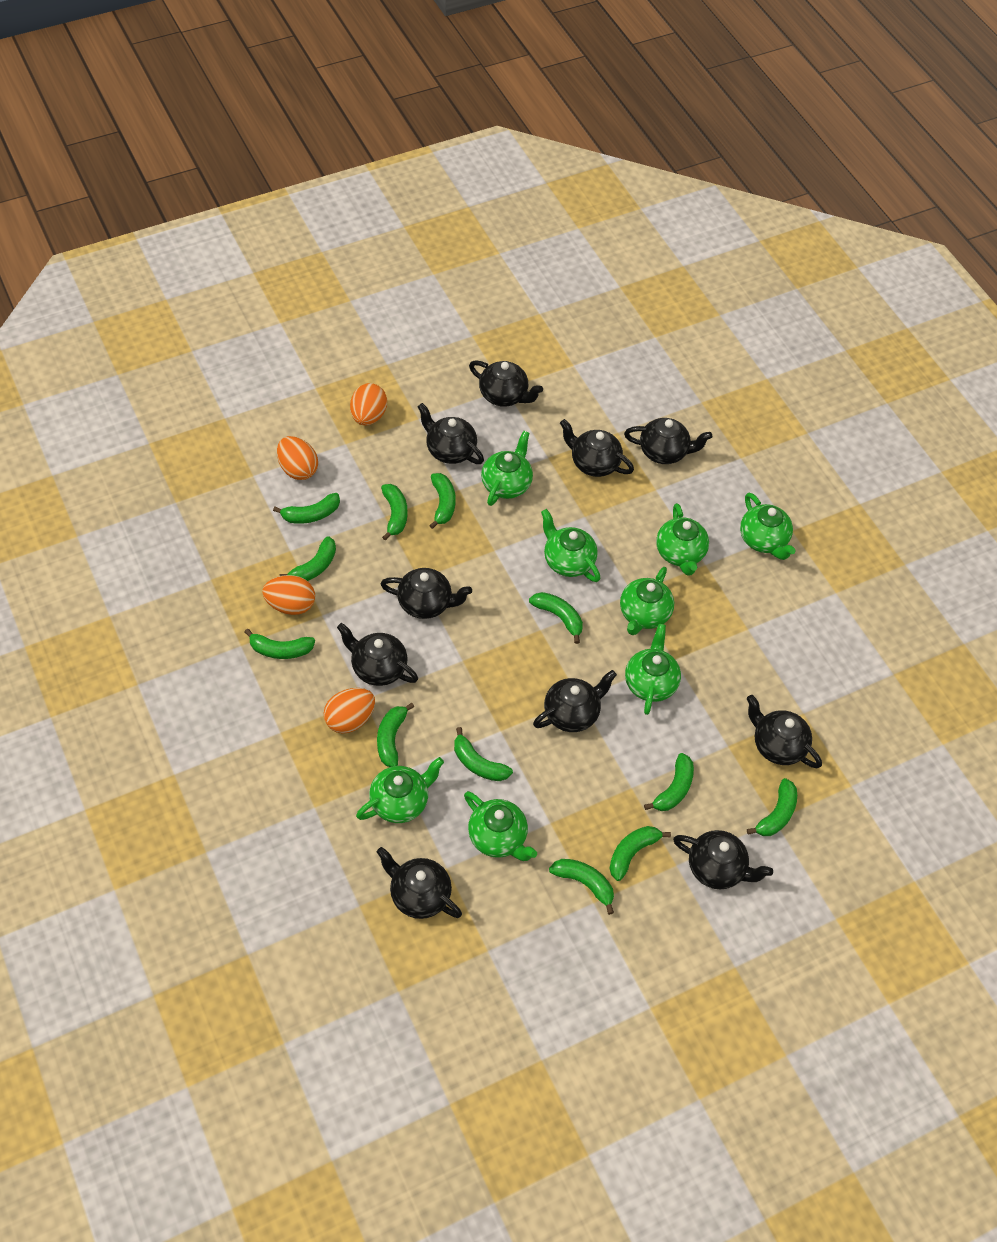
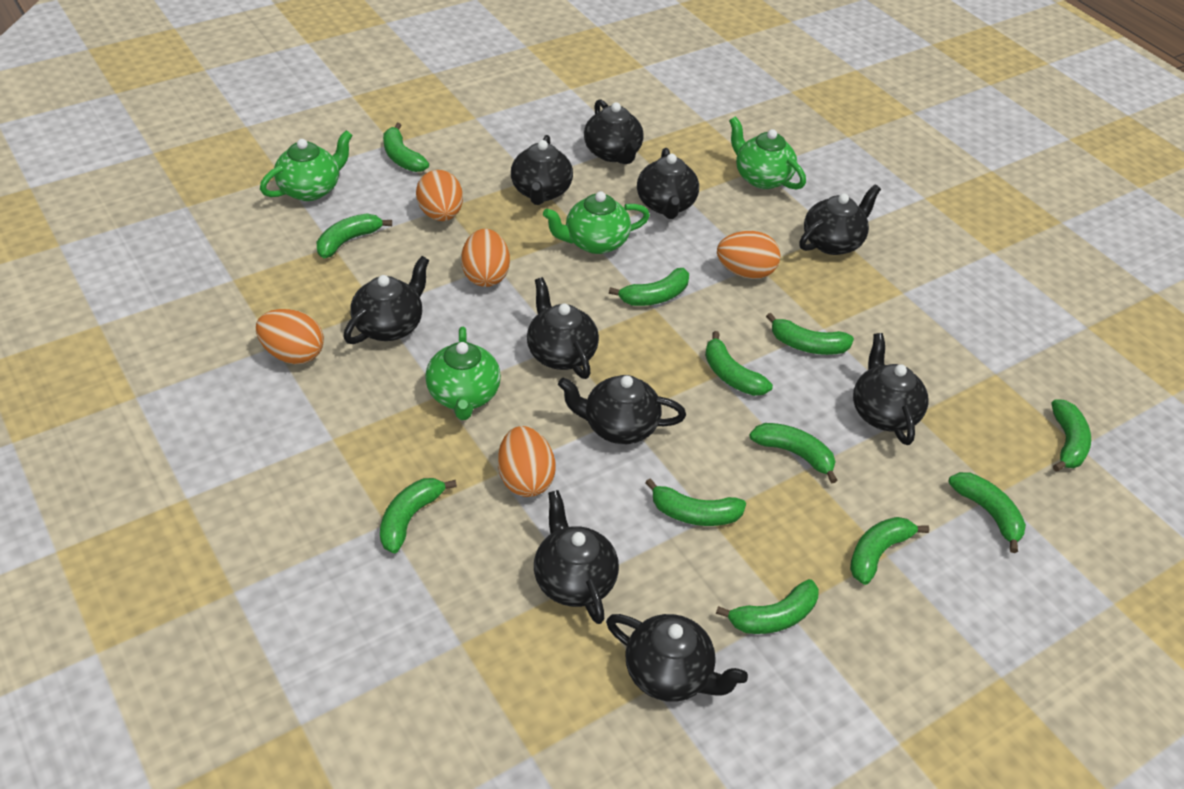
green teapot: [356,757,444,823] [464,791,537,861] [481,431,533,506] [541,509,600,582] [620,567,674,635] [625,624,681,715] [656,503,709,576] [740,493,796,560] = 8 -> [260,130,353,201] [425,327,501,420] [543,191,650,254] [729,117,806,190] = 4
orange egg: [262,575,315,615] [277,436,318,480] [324,688,375,733] [350,383,387,426] = 4 -> [256,309,324,364] [416,170,463,221] [461,229,510,287] [498,426,556,497] [717,231,780,279] = 5

